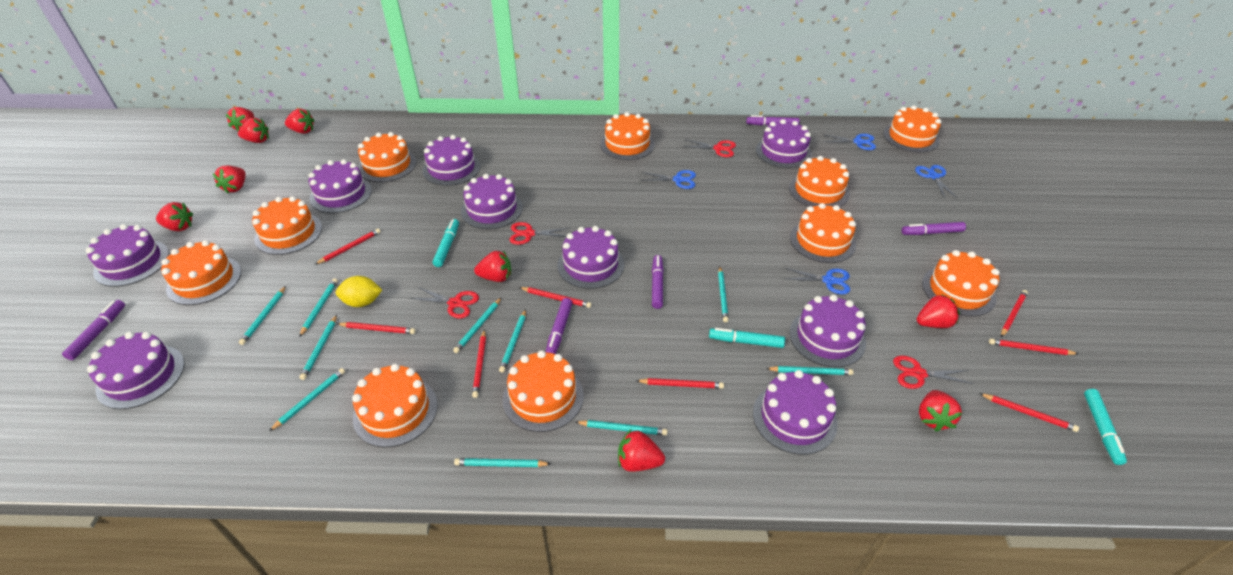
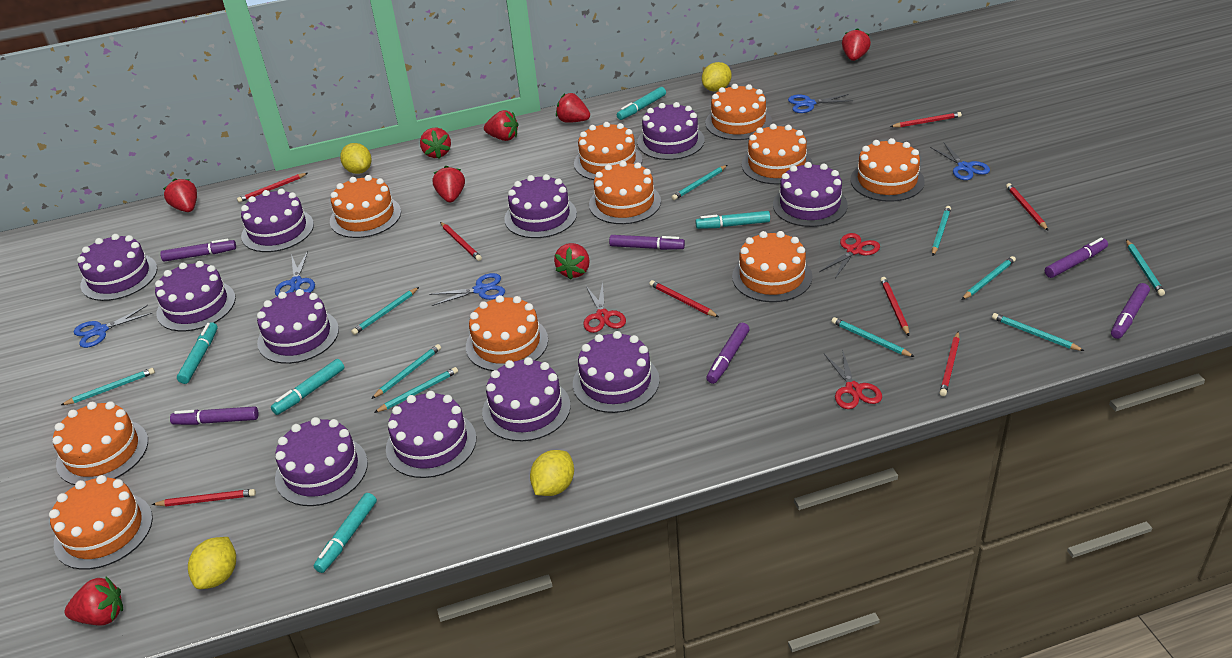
blue scissors: [640,170,696,189] [784,268,850,294] [822,134,876,150] [915,165,958,199] = 4 -> [74,305,152,348] [275,251,315,296] [429,273,505,306] [788,94,853,113] [930,142,990,180] = 5
purple cake: [86,224,169,287] [87,332,185,409] [308,159,372,213] [423,135,481,186] [461,174,523,229] [557,226,624,289] [753,370,838,455] [756,119,812,168] [789,295,866,367] = 9 -> [77,234,157,301] [155,261,236,331] [241,189,314,252] [257,289,339,364] [275,417,368,506] [386,391,476,478] [482,357,571,441] [504,174,577,238] [573,331,660,413] [637,102,705,160] [773,162,848,227] = 11
purple marker: [62,300,125,360] [546,298,572,354] [652,255,664,309] [746,115,800,126] [902,222,966,235] = 5 -> [160,239,236,262] [170,406,259,425] [609,235,685,250] [706,323,750,384] [1045,238,1108,278] [1111,283,1150,339] = 6
red scissors: [410,287,479,318] [509,222,569,245] [683,139,736,157] [893,356,974,389] = 4 -> [583,282,626,333] [819,233,880,278] [824,349,882,409] = 3
red strawberry: [156,202,193,231] [213,166,246,194] [226,107,254,131] [238,118,269,143] [285,109,315,134] [474,251,511,282] [618,430,665,472] [917,294,960,328] [919,390,962,432] = 9 -> [65,576,123,626] [163,178,197,212] [420,128,451,159] [433,166,465,202] [484,110,519,141] [554,243,590,280] [556,93,590,123] [842,28,871,61] = 8
turquoise marker: [433,219,459,267] [709,328,785,348] [1084,389,1127,465] = 3 -> [177,322,218,384] [271,359,344,415] [314,493,377,573] [617,87,666,120] [695,211,770,229] = 5
yellow lemon: [336,276,382,307] = 1 -> [188,537,236,589] [340,143,372,174] [530,450,574,496] [702,62,732,92] = 4

